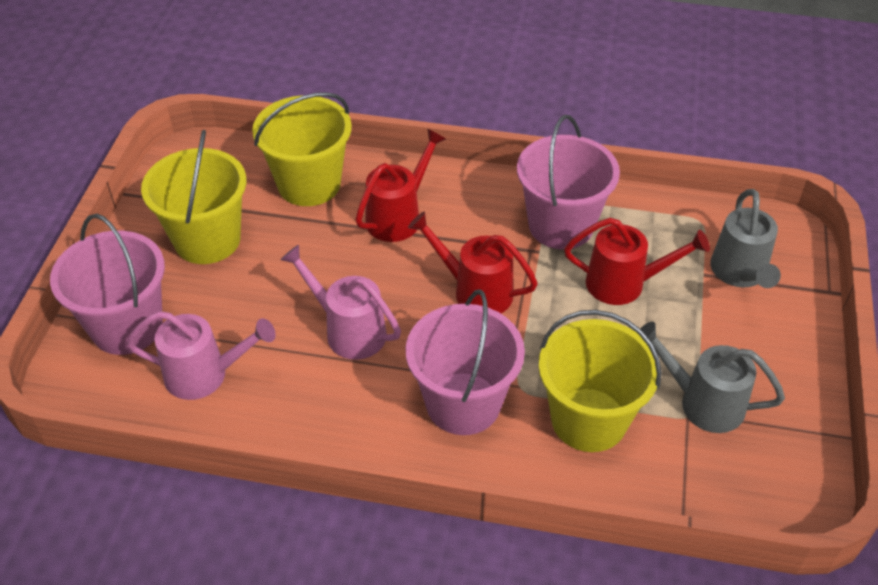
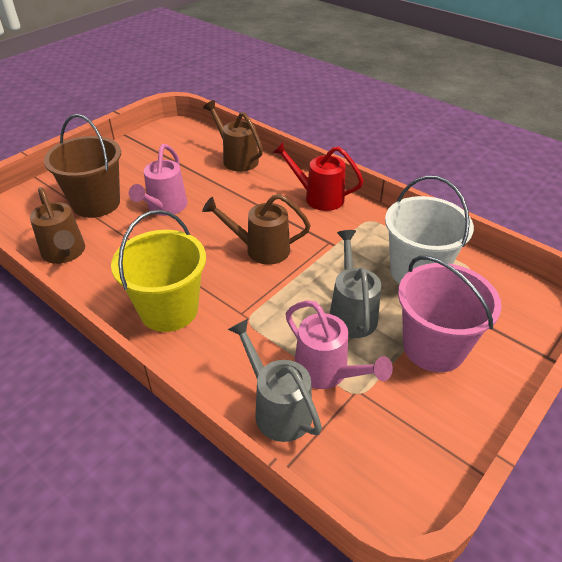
brown bucket: none = 0 -> [44,114,121,218] = 1
brown watering can: none = 0 -> [30,187,85,264] [202,194,311,265] [203,100,263,172] = 3
pink bucket: [50,214,165,355] [406,289,525,435] [517,115,620,249] = 3 -> [398,256,502,372] = 1
red watering can: [355,129,446,242] [408,211,538,313] [564,218,710,305] = 3 -> [272,142,364,211] = 1
white bucket: none = 0 -> [385,176,474,284] = 1
yellow bucket: [141,130,246,264] [252,92,352,206] [539,310,662,452] = 3 -> [111,210,206,332] = 1

